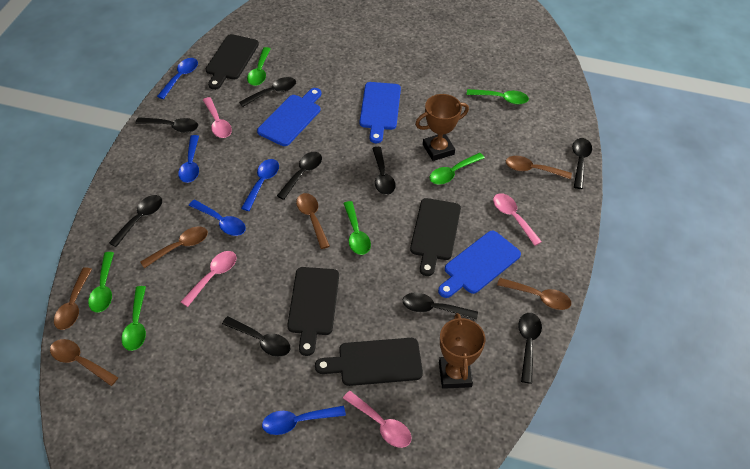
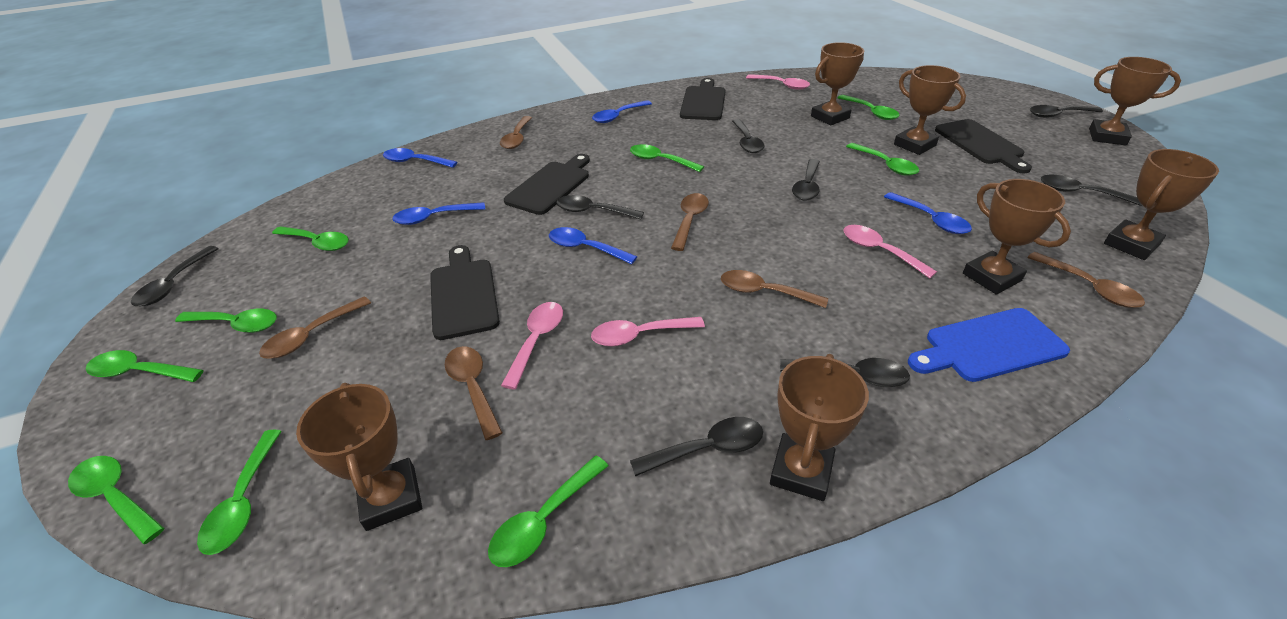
black spoon: [109,195,162,247] [136,117,198,133] [222,316,290,357] [239,77,296,107] [277,152,322,200] [372,147,396,195] [403,292,478,320] [518,313,542,384] [572,138,592,189] = 9 -> [131,246,219,306] [556,195,644,220] [630,417,763,477] [732,119,765,153] [780,358,910,387] [792,159,820,201] [1030,105,1103,118] [1041,175,1142,206] = 8
blue cutting board: [257,88,321,146] [360,82,401,143] [438,230,521,298] = 3 -> [908,308,1070,382] = 1
brown trophy: [415,94,469,161] [439,313,485,389] = 2 -> [296,383,422,531] [770,354,869,501] [811,42,864,126] [894,65,966,155] [963,179,1071,295] [1089,57,1181,145] [1104,149,1219,260] = 7
green spoon: [88,252,114,313] [121,286,146,351] [247,47,271,86] [343,201,371,255] [430,153,485,184] [467,89,529,104] = 6 -> [68,456,164,544] [86,350,204,382] [175,309,277,333] [197,429,282,555] [272,226,349,251] [488,456,608,567] [630,144,704,172] [837,95,900,120] [846,143,919,176] = 9

